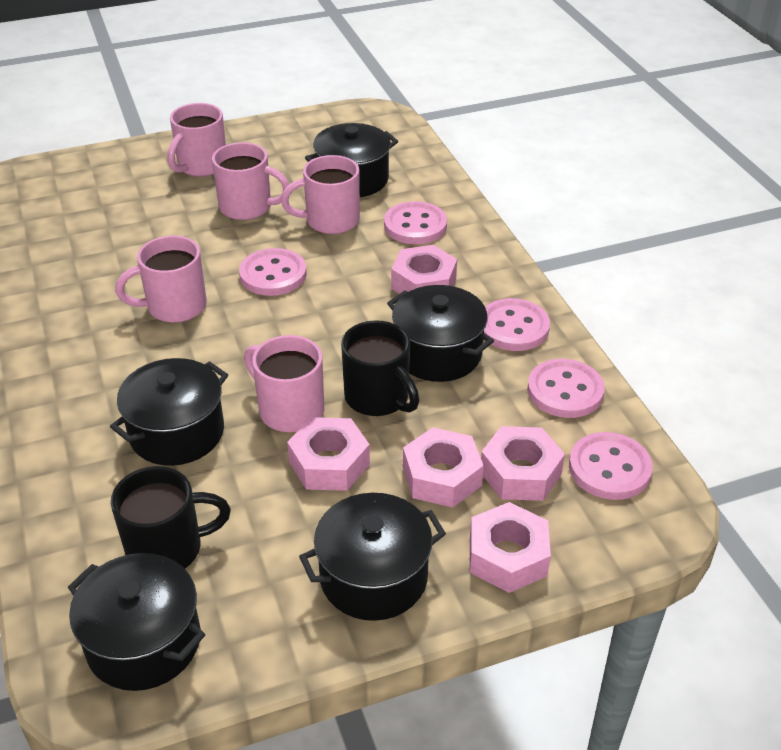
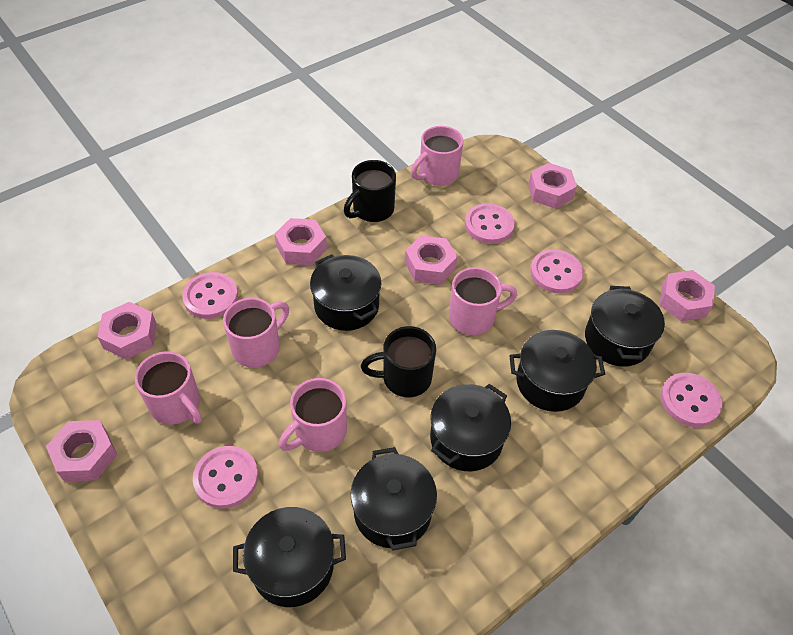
black pot: [68,553,206,691] [110,358,228,466] [299,493,446,621] [305,123,398,197] [387,285,494,382] = 5 -> [233,507,346,607] [310,254,381,331] [350,447,437,551] [430,384,511,471] [509,330,605,412] [585,286,665,367] = 6
pink nut: [287,417,370,491] [391,245,457,294] [403,427,484,508] [470,502,551,593] [481,426,565,501] = 5 -> [46,420,118,481] [97,302,157,360] [275,218,327,265] [405,235,457,285] [528,163,577,209] [659,270,715,322] = 6

